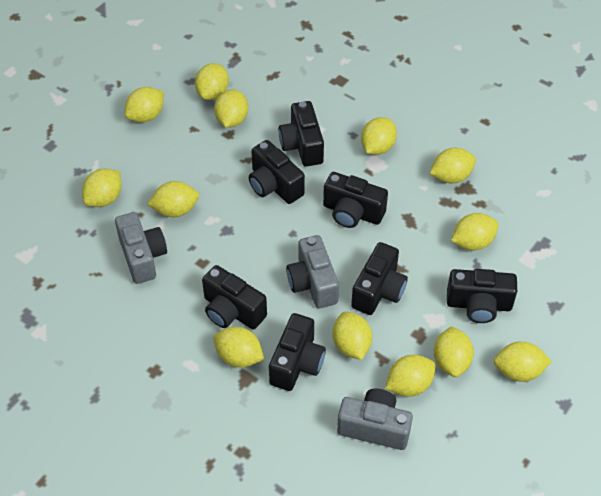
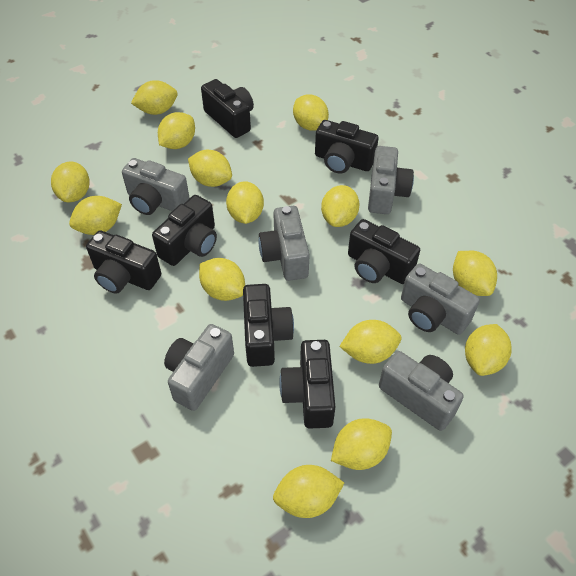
grey camera: [115,212,167,284] [286,235,339,308] [337,388,413,450] = 3 -> [122,158,190,215] [164,324,234,411] [259,206,310,281] [368,146,414,214] [379,351,464,431] [401,264,480,335] = 6
yellow lemon: [82,169,122,207] [125,87,164,122] [147,181,199,217] [195,63,229,100] [213,327,264,367] [214,89,248,127] [332,312,372,360] [361,117,397,155] [385,355,436,397] [430,148,476,183] [434,326,474,377] [451,213,499,250] [494,341,552,382] = 13 -> [51,162,90,202] [69,196,122,235] [131,80,178,115] [158,112,195,149] [188,150,232,187] [199,258,245,301] [226,181,264,224] [273,465,344,518] [293,94,329,131] [321,185,359,227] [331,418,392,470] [339,320,401,364] [453,251,497,296] [465,324,511,376] = 14

